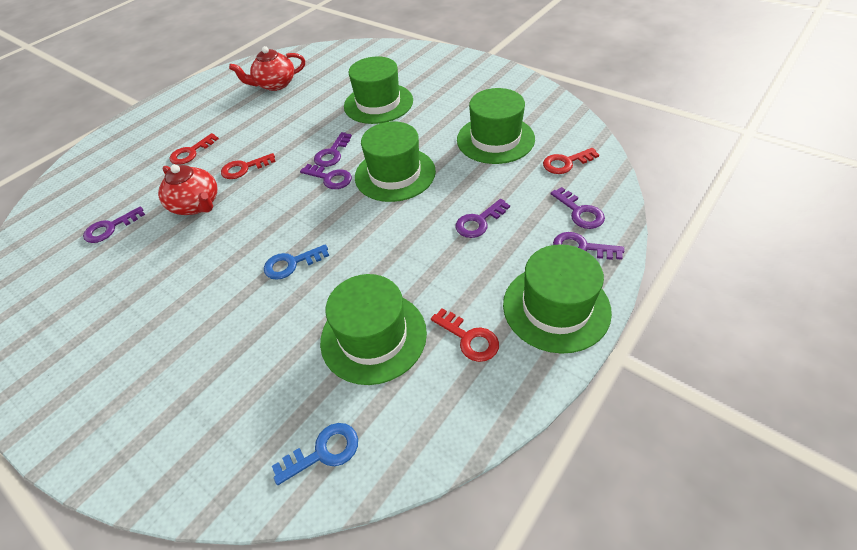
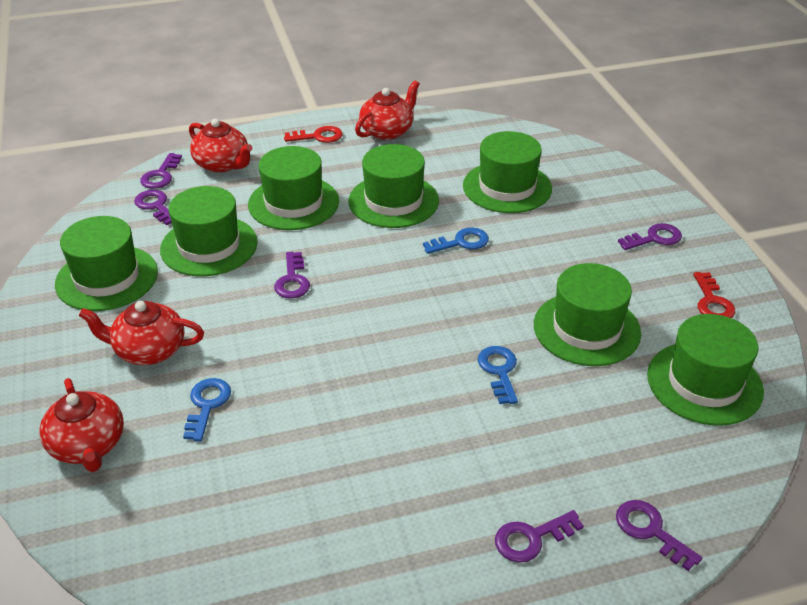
blue key: [264,244,329,280] [272,423,358,485] = 2 -> [183,378,231,441] [423,227,489,254] [478,346,518,404] = 3
green hat: [320,274,427,385] [344,56,413,124] [355,122,436,202] [457,88,535,164] [503,244,612,354] = 5 -> [55,216,158,311] [160,186,258,276] [248,146,339,230] [349,144,439,228] [463,131,552,213] [534,263,641,366] [647,314,764,426] = 7
red key: [170,133,219,165] [221,153,276,179] [431,308,499,362] [543,148,599,174] = 4 -> [284,126,343,143] [694,272,735,318] = 2
red teapot: [158,164,218,215] [229,46,305,91] = 2 -> [39,378,124,472] [79,301,204,365] [189,119,253,173] [355,80,420,140] = 4

